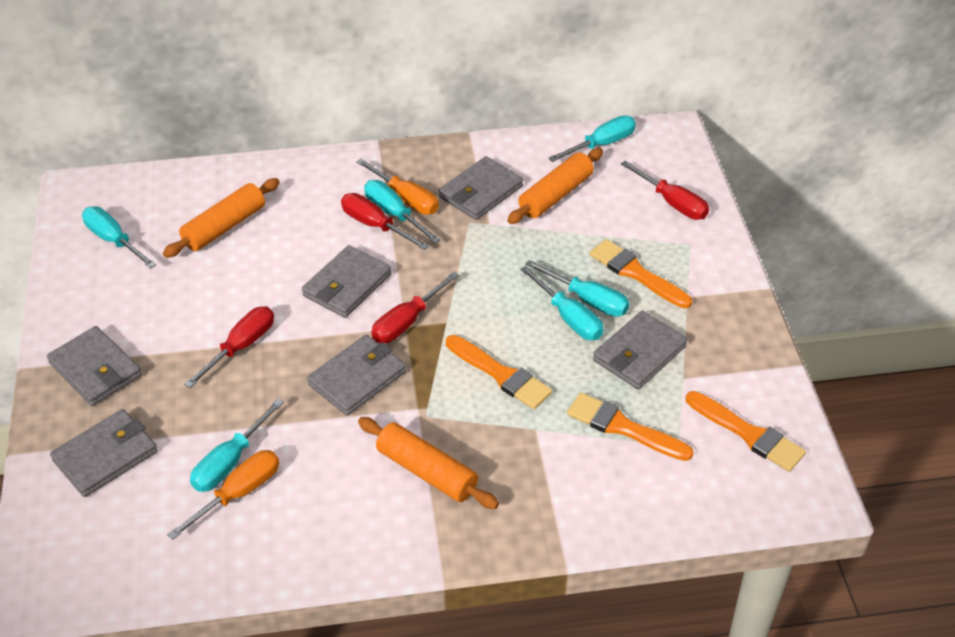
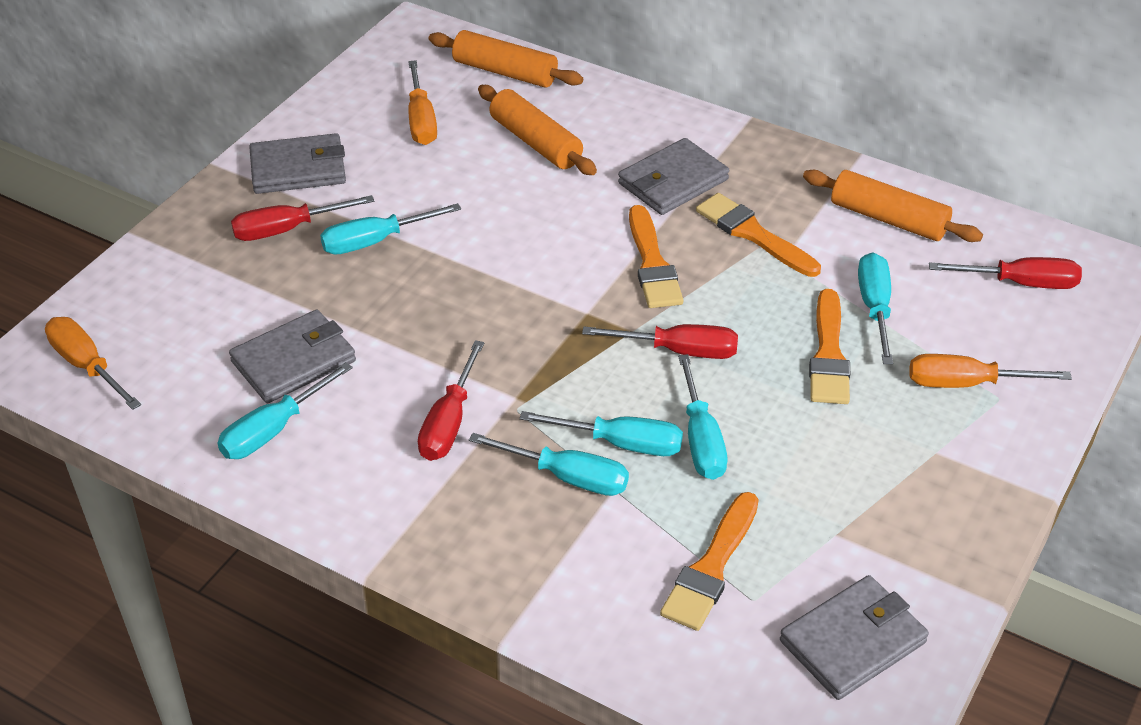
grey wallet: [47,326,142,406] [50,409,158,497] [302,245,392,318] [307,335,406,416] [439,156,523,220] [593,311,687,389] = 6 -> [229,310,356,403] [249,133,346,194] [618,138,729,215] [780,575,929,700] = 4
orange screwdriver: [167,450,279,540] [356,159,439,215] = 2 -> [45,317,141,410] [408,60,437,145] [910,354,1072,388] = 3

